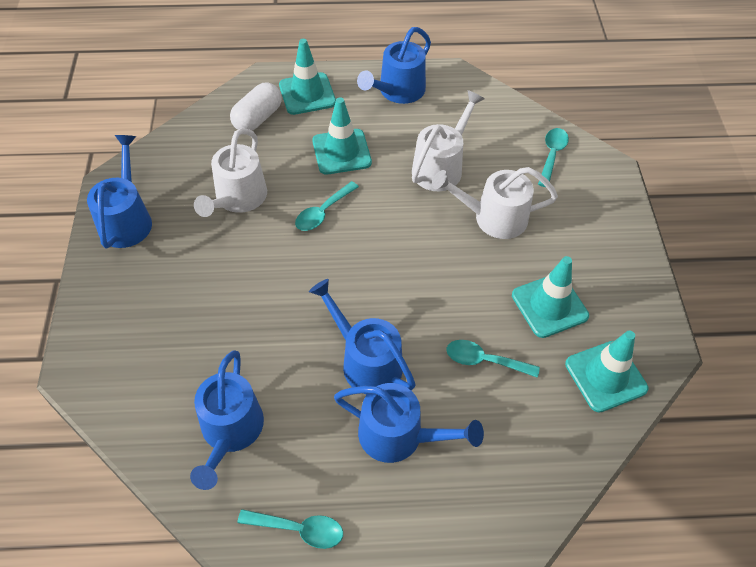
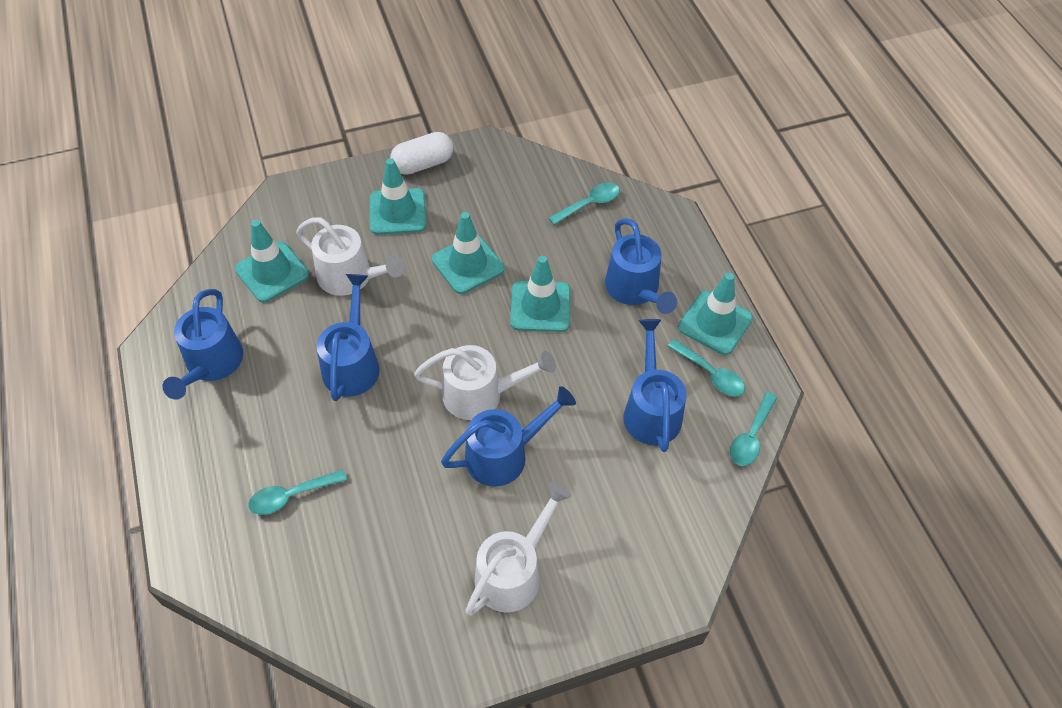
turquoise traffic cone: [279,39,336,115] [312,97,372,175] [512,256,589,338] [565,331,648,413] = 4 -> [235,220,309,302] [370,158,426,235] [432,212,505,294] [510,256,570,332] [678,273,753,355] = 5

